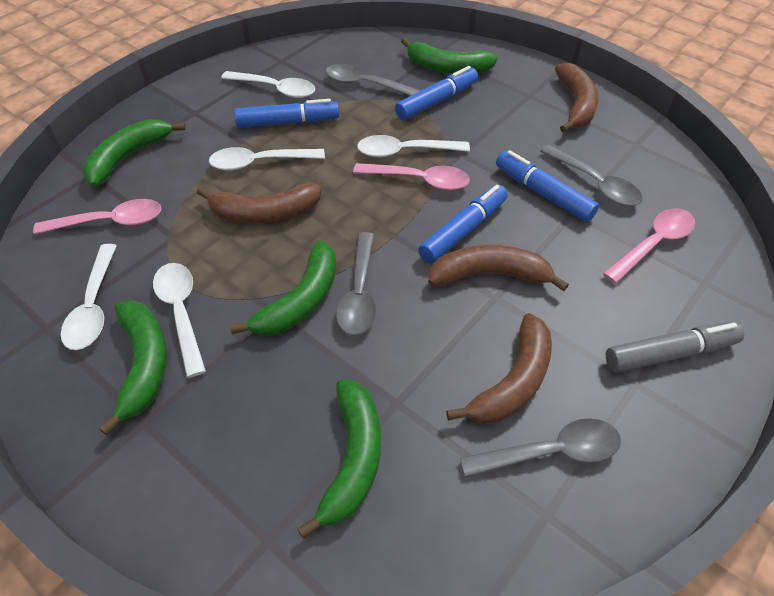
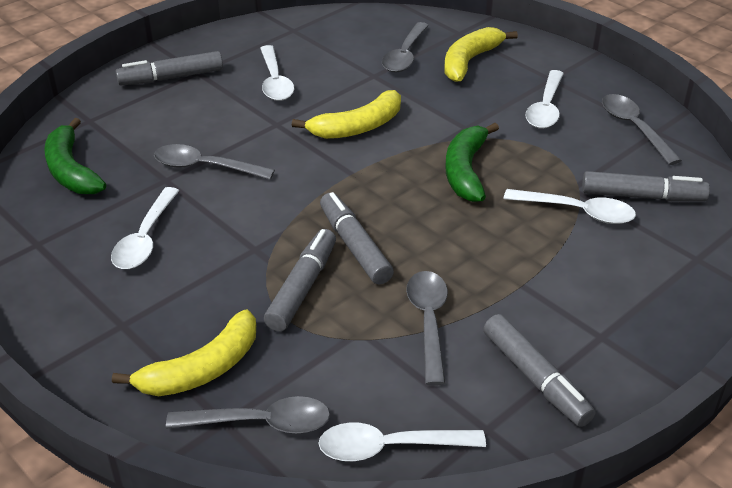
blue marker: [234,99,339,128] [395,66,478,120] [418,185,508,264] [496,150,599,222] = 4 -> none = 0
brown banana: [197,183,322,223] [428,245,569,291] [446,313,552,424] [555,63,599,133] = 4 -> none = 0
green banana: [83,119,186,187] [99,301,167,435] [230,240,336,336] [297,379,381,539] [401,38,498,74] = 5 -> [44,118,106,194] [445,123,499,202] = 2
grey marker: [606,322,744,373] = 1 -> [115,51,223,85] [264,229,336,332] [320,192,394,285] [483,314,595,427] [582,171,710,201] = 5
grey spoon: [326,64,421,96] [336,232,376,335] [460,418,621,478] [540,144,642,206] = 4 -> [154,144,275,180] [166,396,330,434] [382,22,429,72] [406,271,448,385] [602,94,682,165] = 5
pink spoon: [33,199,162,235] [353,163,470,190] [603,208,695,284] = 3 -> none = 0
yellow banana: none = 0 -> [112,310,256,396] [292,90,401,139] [444,27,518,82] = 3

